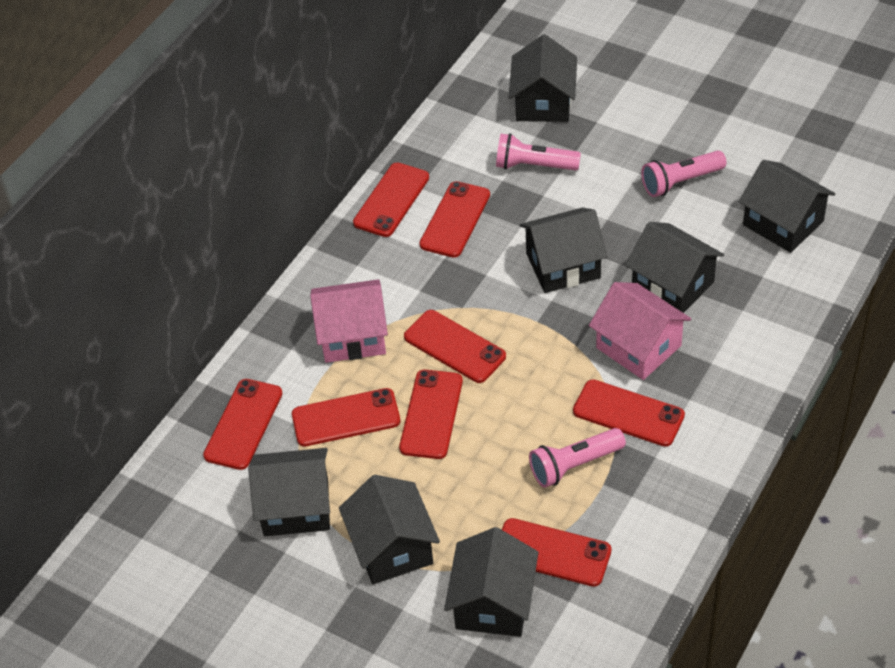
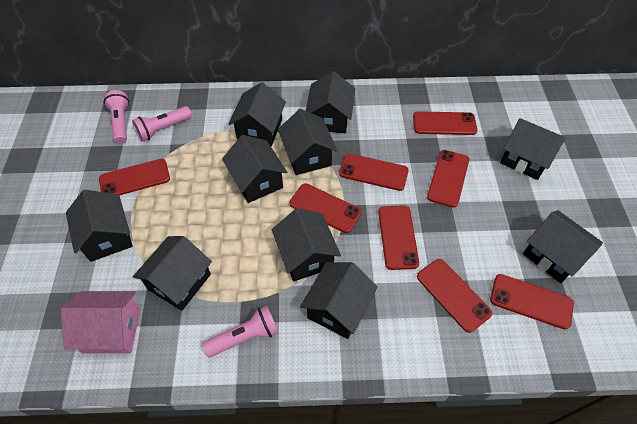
black house: [248,448,330,536] [339,475,440,584] [444,527,538,637] [508,34,577,122] [520,208,608,293] [625,222,724,313] [738,160,835,253] = 7 -> [66,190,133,262] [133,236,212,311] [222,135,287,203] [228,82,286,146] [272,208,341,281] [278,109,338,175] [300,262,378,339] [306,71,355,133] [500,118,566,180] [523,210,603,283] = 10
pink house: [310,279,388,363] [589,282,691,380] = 2 -> [61,291,140,353] = 1

